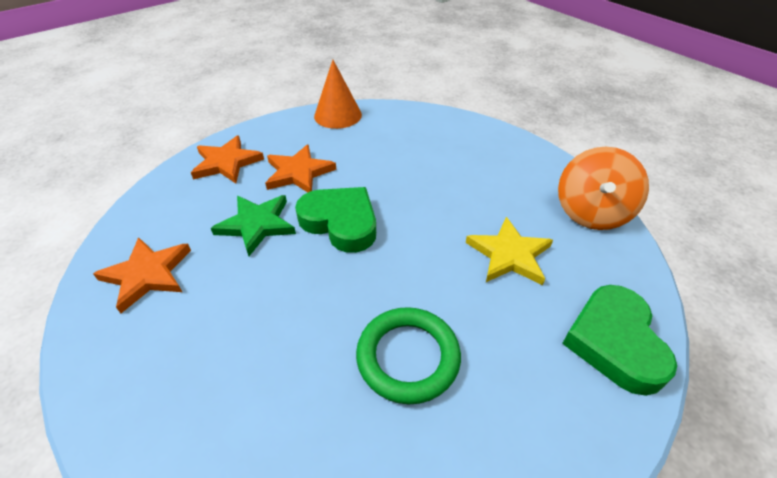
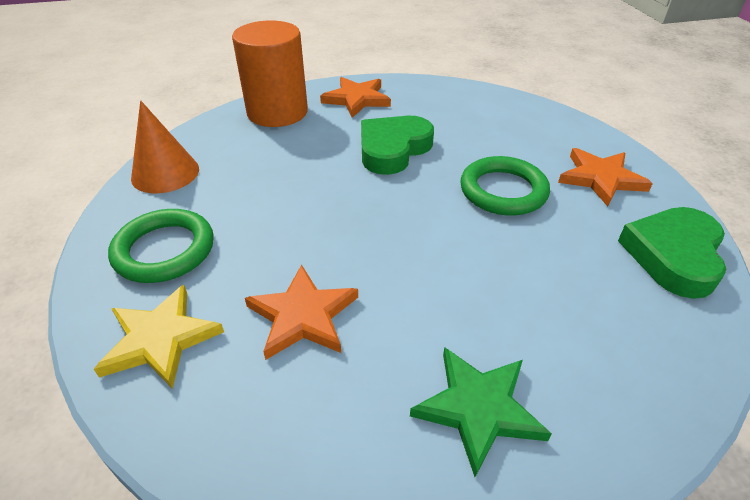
green ring: [356,307,461,404] = 1 -> [108,209,214,283] [460,156,550,216] = 2
orange cylinder: none = 0 -> [232,20,308,127] = 1
orange spinning top: [558,147,649,230] = 1 -> none = 0

